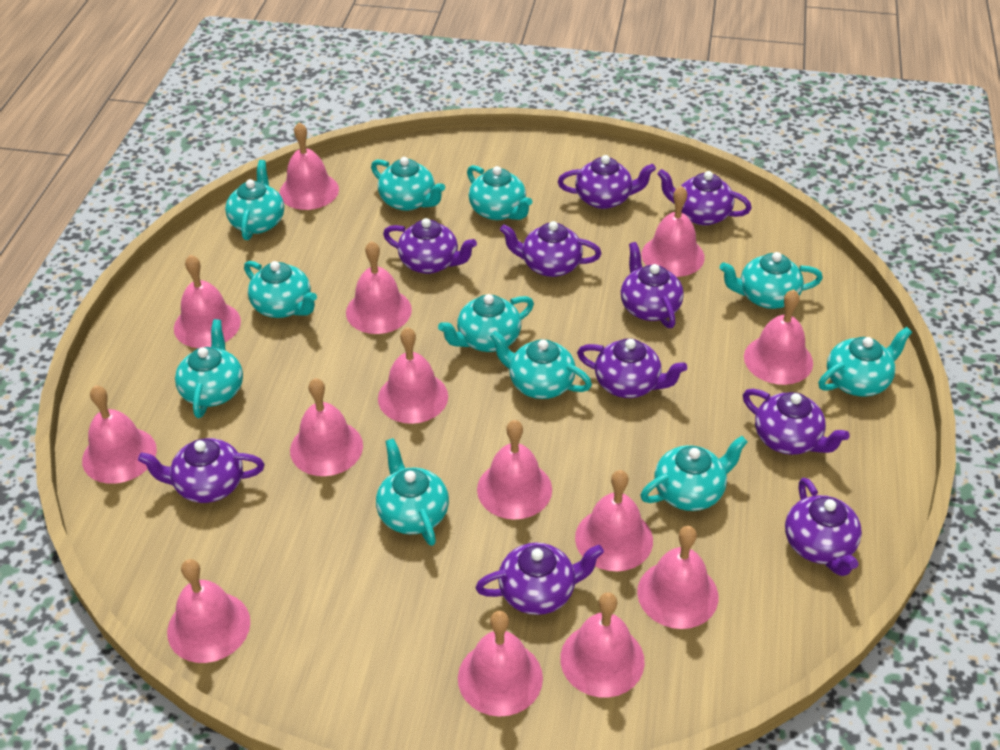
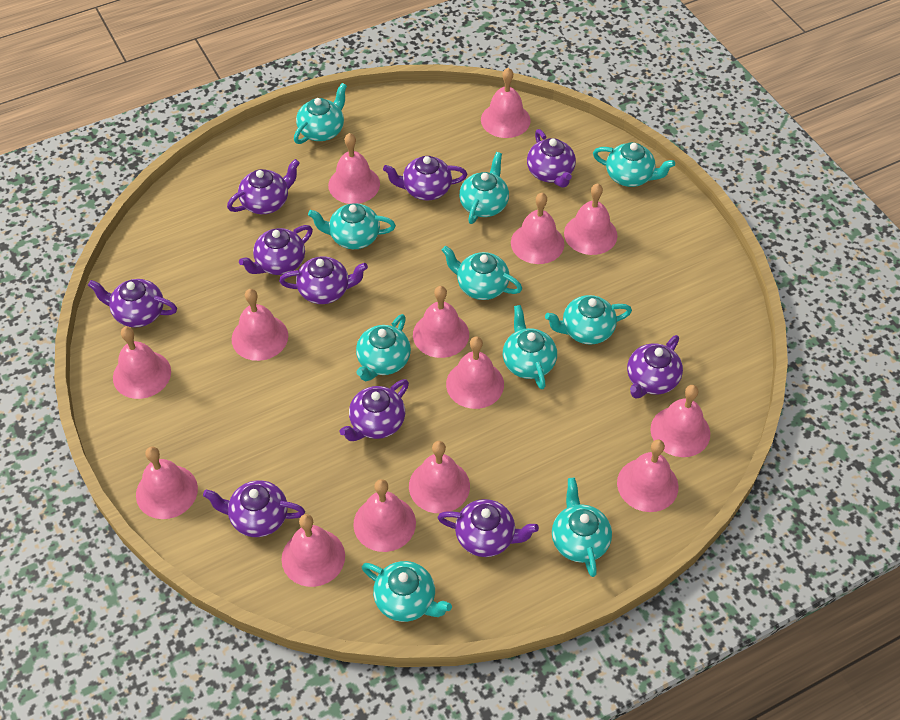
turquoise teapot: [175,319,243,418] [225,160,284,240] [244,261,317,318] [371,157,445,211] [376,438,449,546] [438,294,534,352] [467,165,532,220] [490,331,592,399] [640,436,748,511] [720,252,823,309] [818,327,912,397] = 11 -> [294,83,347,144] [308,203,396,249] [356,314,411,381] [362,561,452,622] [442,246,522,300] [459,152,509,224] [503,305,557,389] [545,295,632,345] [552,478,612,577] [593,142,675,187] = 10

